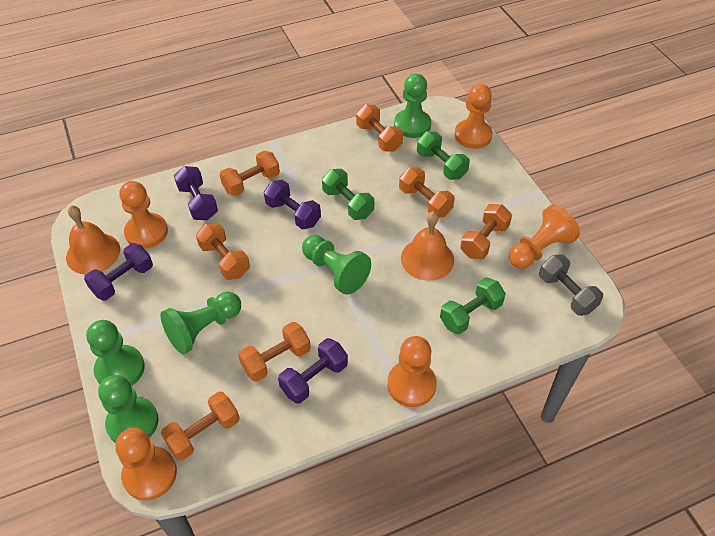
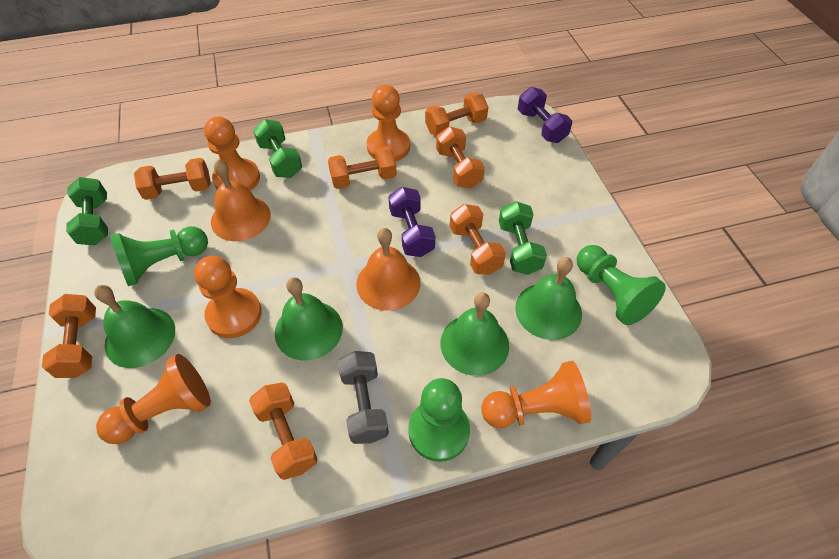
green bell: none = 0 -> [94,285,175,368] [275,277,343,360] [441,292,509,376] [515,257,582,340] = 4
green pawn: [86,320,145,386] [98,375,159,443] [160,291,241,354] [302,235,371,294] [394,74,431,138] = 5 -> [110,226,208,286] [408,378,470,462] [577,245,666,325] = 3
purple dumbbell: [84,243,153,300] [174,166,218,220] [264,180,321,230] [278,338,348,403] = 4 -> [388,187,435,257] [518,87,572,143] = 2

